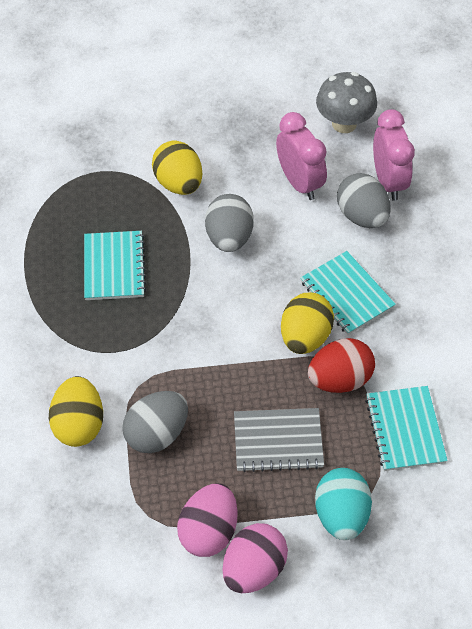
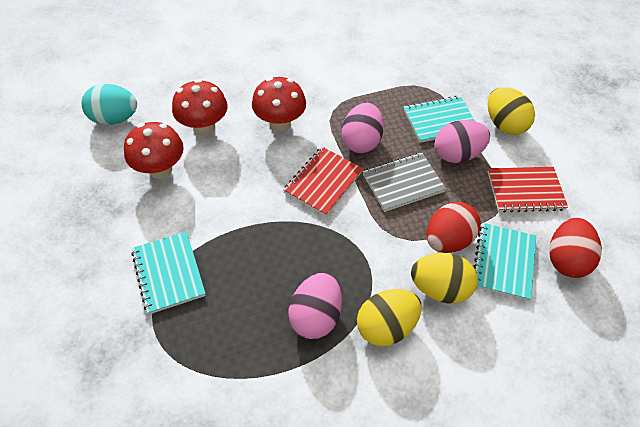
grey egg: [122,391,188,453] [205,194,254,252] [337,173,391,228] = 3 -> none = 0
grey mushroom: [316,72,377,133] = 1 -> none = 0
pink clock: [276,112,327,200] [373,109,415,201] = 2 -> none = 0
pink egg: [177,483,238,557] [222,523,288,593] = 2 -> [288,273,342,339] [342,103,384,153] [435,120,490,163] = 3
red egg: [308,338,375,393] = 1 -> [426,202,481,253] [549,218,602,278] = 2
red mushroom: none = 0 -> [124,122,184,179] [172,79,228,135] [252,77,306,131] = 3
red notebook: none = 0 -> [284,147,363,216] [487,167,568,213] = 2

